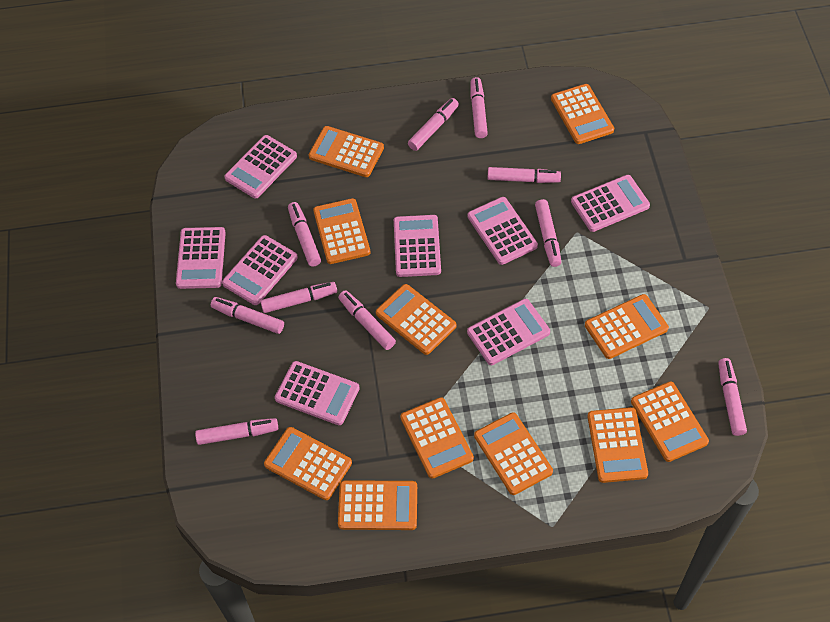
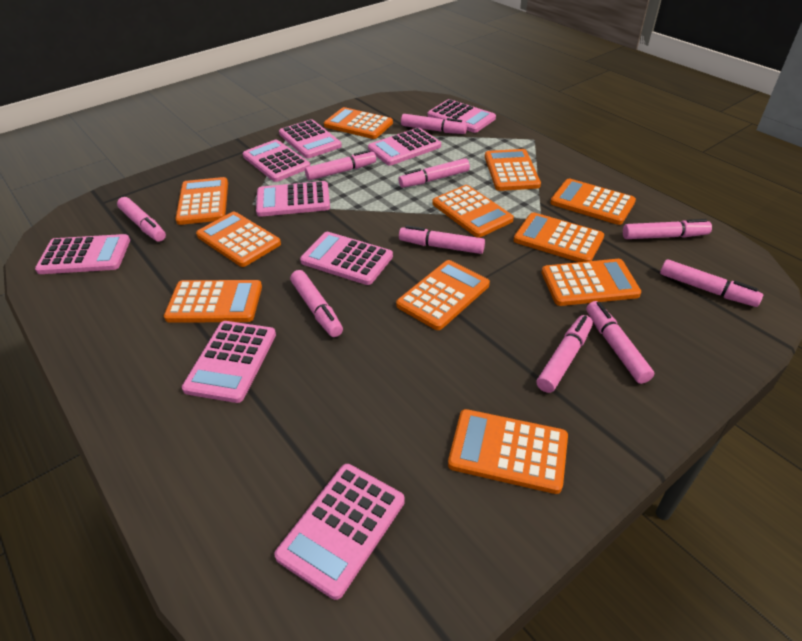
pink calculator: [176,227,226,289] [222,235,298,305] [224,135,297,199] [275,361,360,425] [394,215,441,277] [467,299,550,365] [468,197,538,265] [571,175,650,232] = 8 -> [35,234,130,274] [182,321,276,403] [243,140,310,182] [256,181,330,217] [274,464,405,600] [279,119,342,158] [300,232,393,285] [368,128,441,166] [427,99,496,133] = 9

